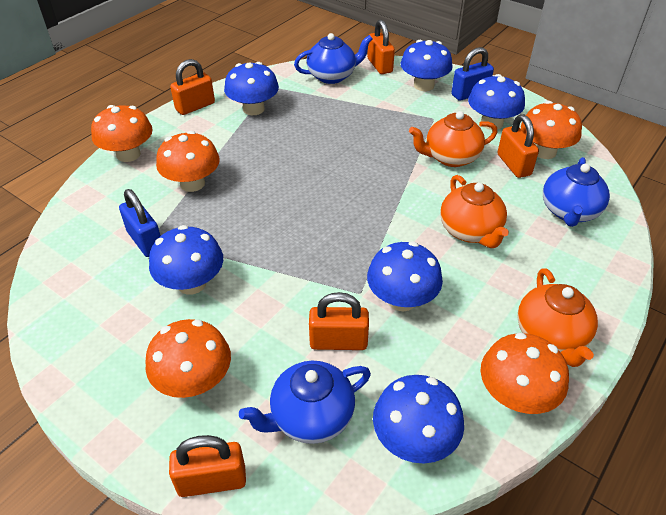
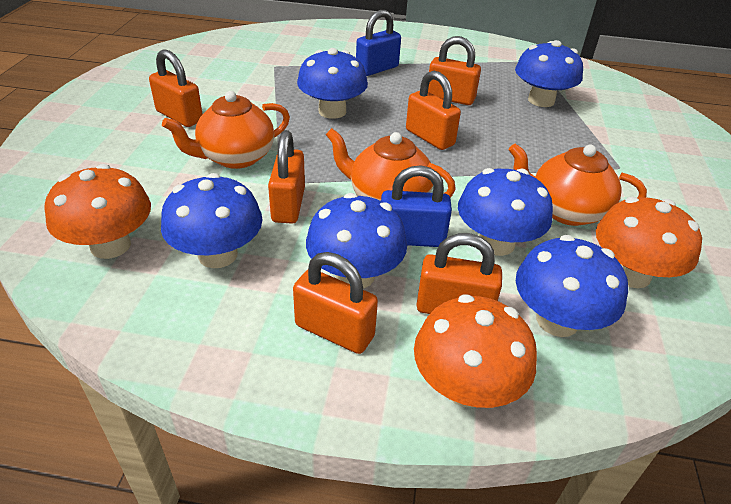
blue teapot: [239,361,371,444] [294,33,372,84] [543,157,610,227] = 3 -> none = 0
orange mushroom: [91,105,153,162] [145,319,231,398] [156,131,220,192] [481,333,569,414] [521,101,582,159] = 5 -> [45,164,151,259] [414,294,537,408] [596,197,702,288] = 3
orange padlock: [169,435,246,497] [170,59,215,115] [309,292,369,350] [367,20,395,74] [497,114,539,178] = 5 -> [149,49,203,127] [268,130,305,224] [293,252,378,354] [406,71,461,150] [416,233,502,314] [428,36,481,105] = 6

